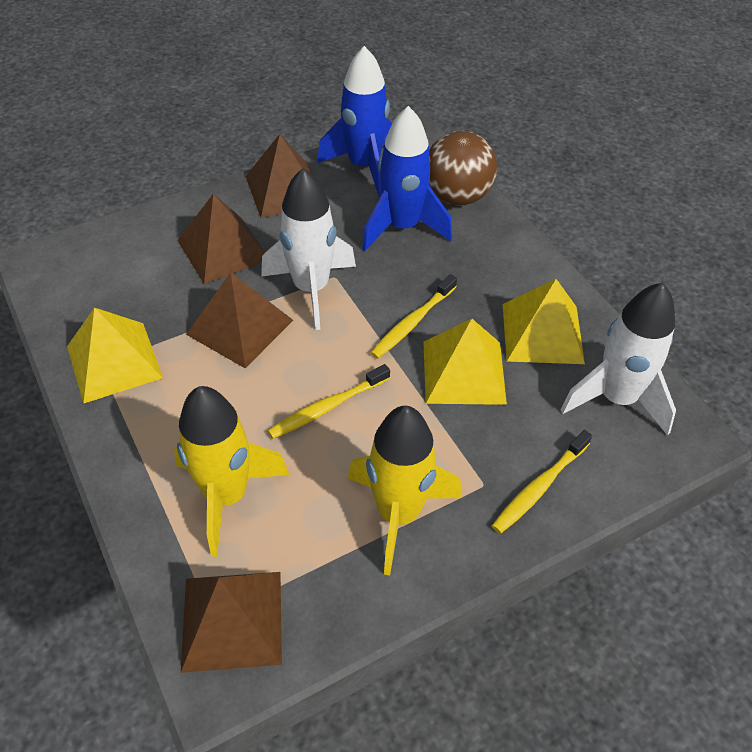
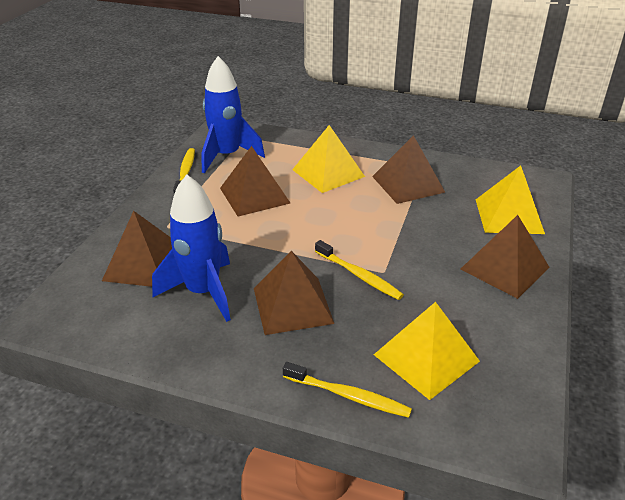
brown ball: [429,131,497,206] = 1 -> none = 0
brown pyramid: [178,194,265,284] [181,572,282,673] [186,272,293,368] [245,134,313,218] = 4 -> [102,211,172,287] [220,146,290,217] [254,251,335,335] [372,135,446,204] [461,215,550,299] = 5
white rocket: [261,168,356,330] [561,282,676,436] = 2 -> none = 0
yellow rocket: [174,386,289,557] [348,406,462,576] = 2 -> none = 0

